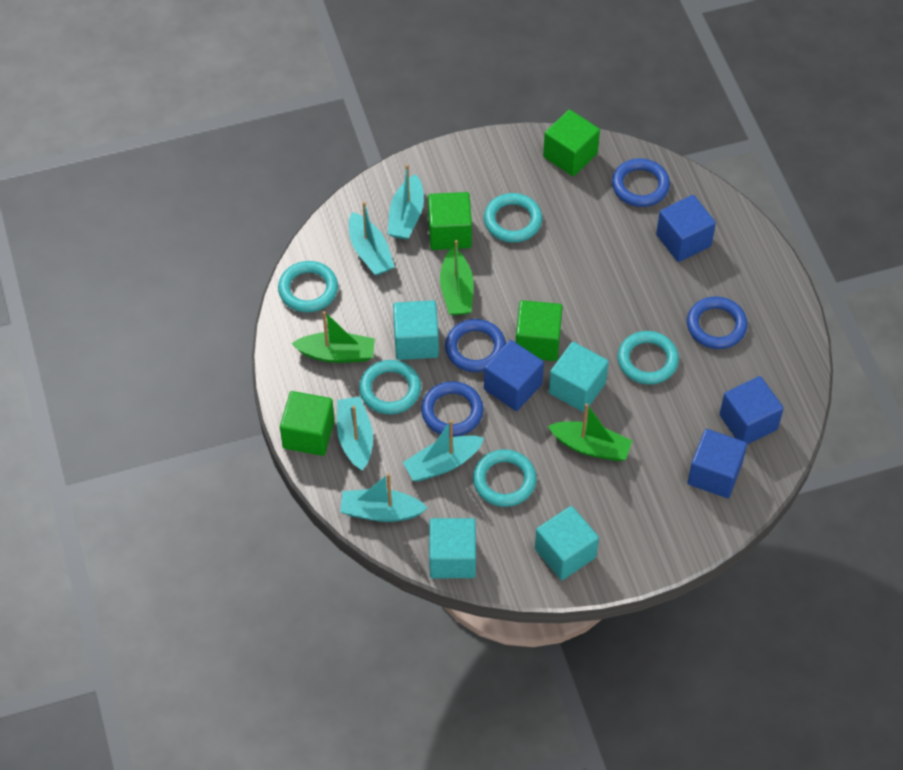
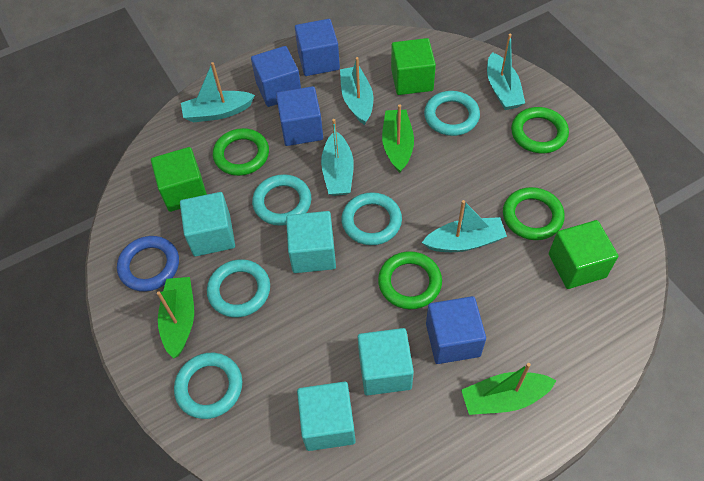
blue ring: [421,381,483,437] [445,319,506,372] [612,158,670,207] [687,296,748,349] = 4 -> [117,236,179,292] = 1
green cube: [280,391,335,456] [428,192,472,250] [516,300,563,361] [543,110,600,176] = 4 -> [151,147,207,212] [391,38,436,95] [549,220,618,289] = 3
green ring: none = 0 -> [213,128,269,176] [378,251,442,309] [503,187,565,240] [511,107,569,153] = 4

